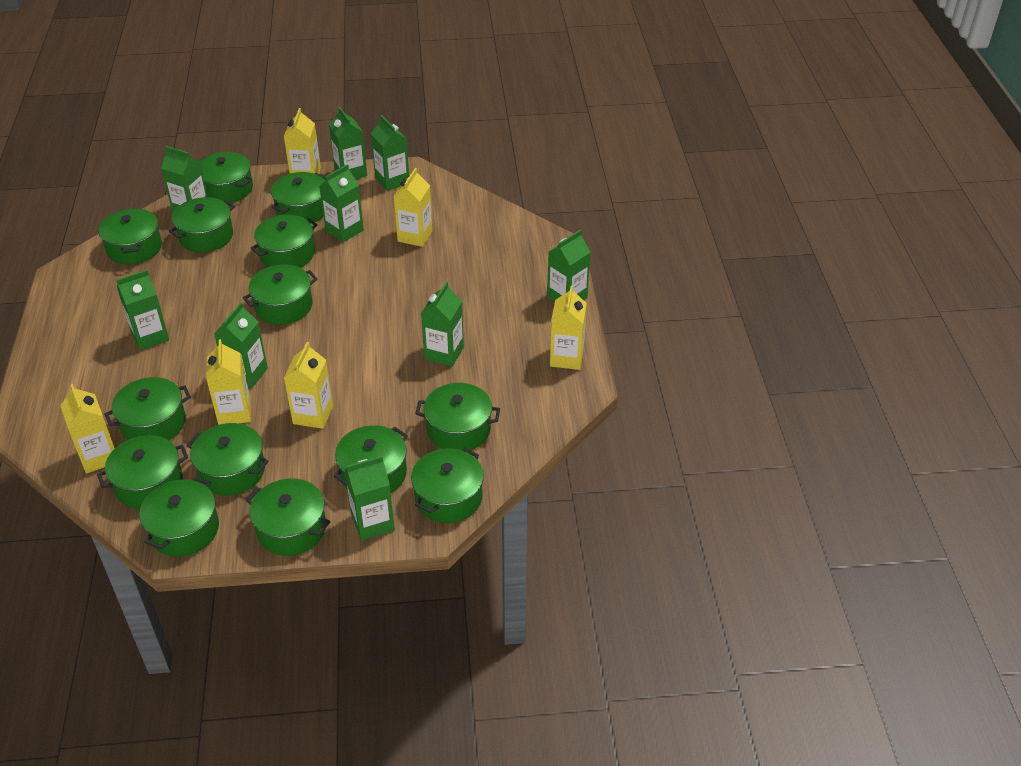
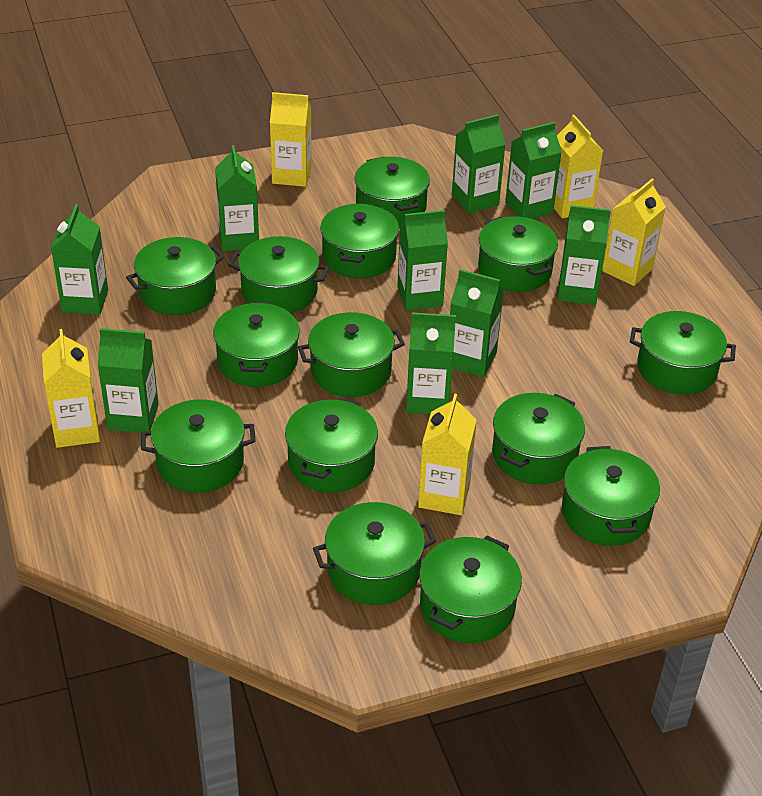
yellow carton: [60,384,115,473] [206,339,251,425] [284,108,321,174] [284,342,333,429] [394,168,433,247] [550,286,587,370] = 6 -> [42,329,100,448] [270,92,312,187] [418,394,477,515] [554,115,603,219] [602,178,666,286] = 5

